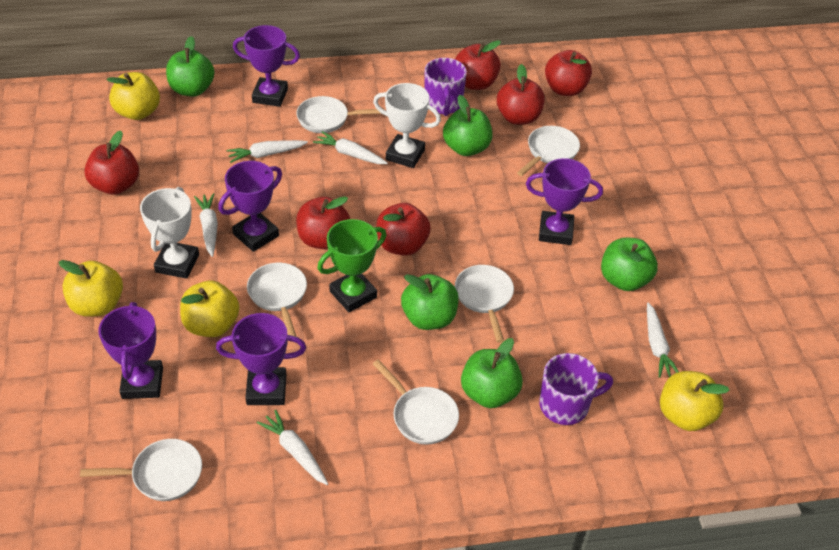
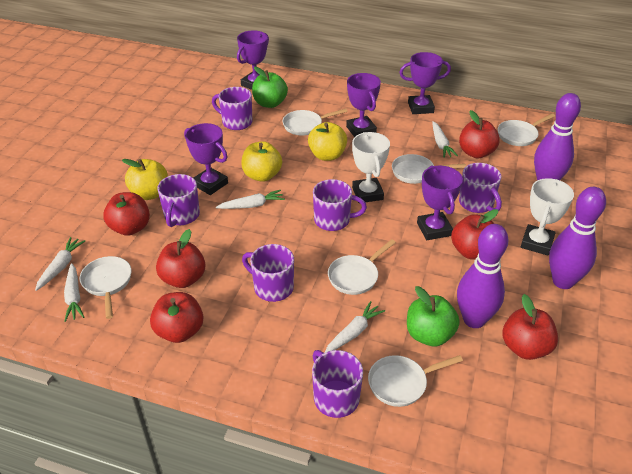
green apple: [166,36,215,96] [401,274,459,330] [443,95,493,156] [461,338,523,408] [601,238,658,291] = 5 -> [252,66,288,108] [407,286,460,346] = 2
green trophy: [317,219,387,312] = 1 -> none = 0
purple bowling pin: none = 0 -> [457,224,509,328] [534,93,581,181] [549,187,606,289] = 3
purple mug: [424,58,467,116] [539,353,613,425] = 2 -> [157,174,200,227] [212,87,253,130] [242,244,294,302] [312,350,363,418] [313,179,367,231] [459,163,502,213] = 6
yellow apple: [59,260,123,317] [107,72,160,120] [180,281,240,337] [660,371,730,431] = 4 -> [122,159,168,200] [241,141,282,182] [308,122,347,161] = 3

